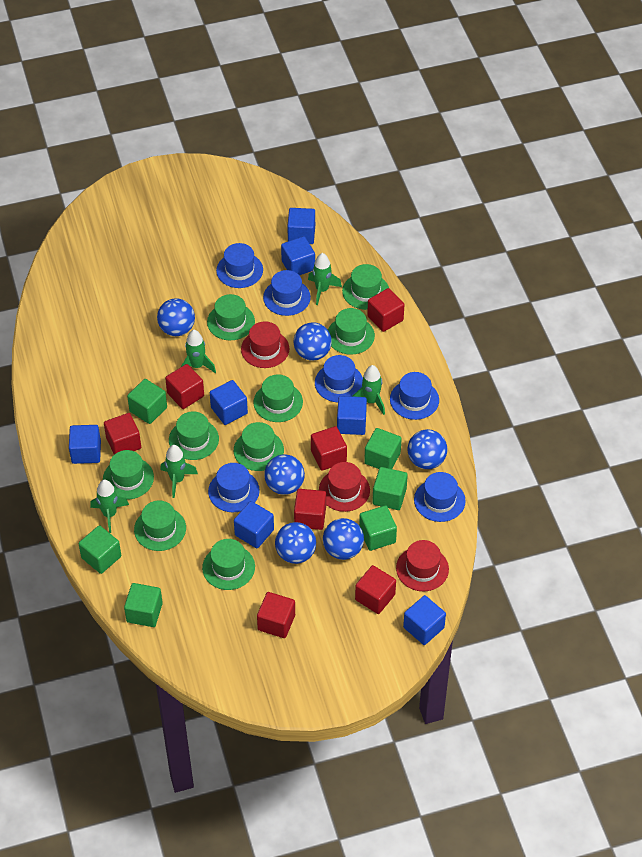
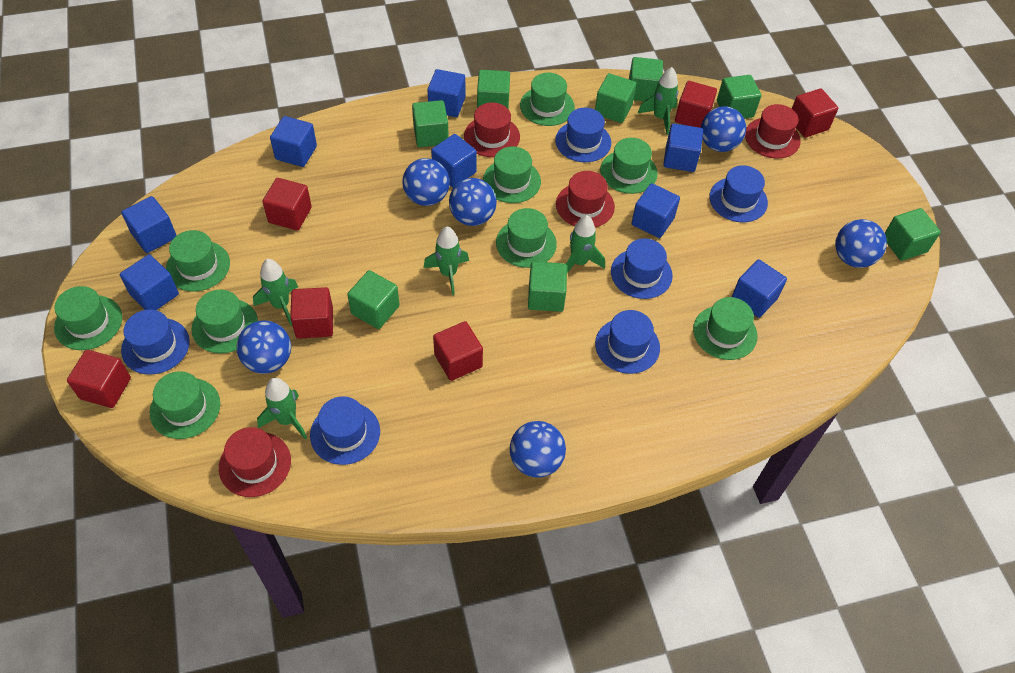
blue cube: [69,425,101,464] [210,380,248,425] [234,501,274,548] [281,236,315,276] [287,208,315,244] [337,396,367,435] [403,595,446,645] = 7 -> [120,254,179,310] [121,196,177,253] [270,116,317,167] [427,69,465,117] [431,134,477,188] [631,183,680,238] [663,123,703,172] [732,260,787,318] = 8
green cube: [79,525,121,574] [124,583,163,627] [127,379,167,424] [359,505,397,551] [364,428,402,469] [372,467,408,510] = 6 -> [347,270,400,329] [412,100,449,147] [477,70,510,108] [528,262,567,312] [595,73,636,123] [629,57,663,101] [717,75,761,119] [885,208,941,261] = 8
red cube: [104,413,141,455] [165,364,204,409] [257,592,295,638] [294,489,326,530] [311,426,347,471] [355,565,396,614] [367,288,404,332] = 7 -> [67,350,131,408] [262,178,312,230] [290,287,333,339] [433,321,483,381] [675,81,717,128] [792,88,838,138] = 6
red hat: [241,321,289,368] [319,462,370,512] [396,540,449,591] = 3 -> [219,427,291,497] [464,102,520,157] [556,171,615,227] [745,104,801,158] = 4

